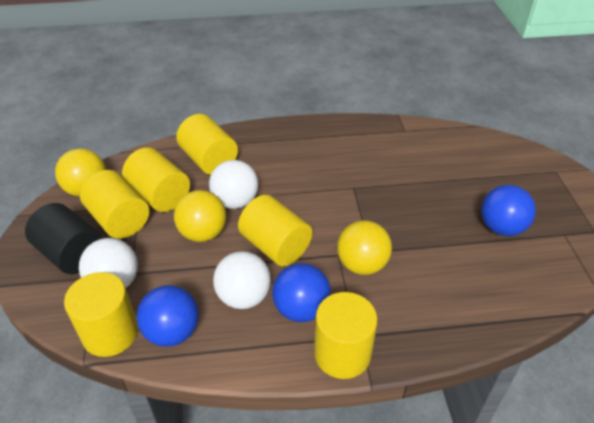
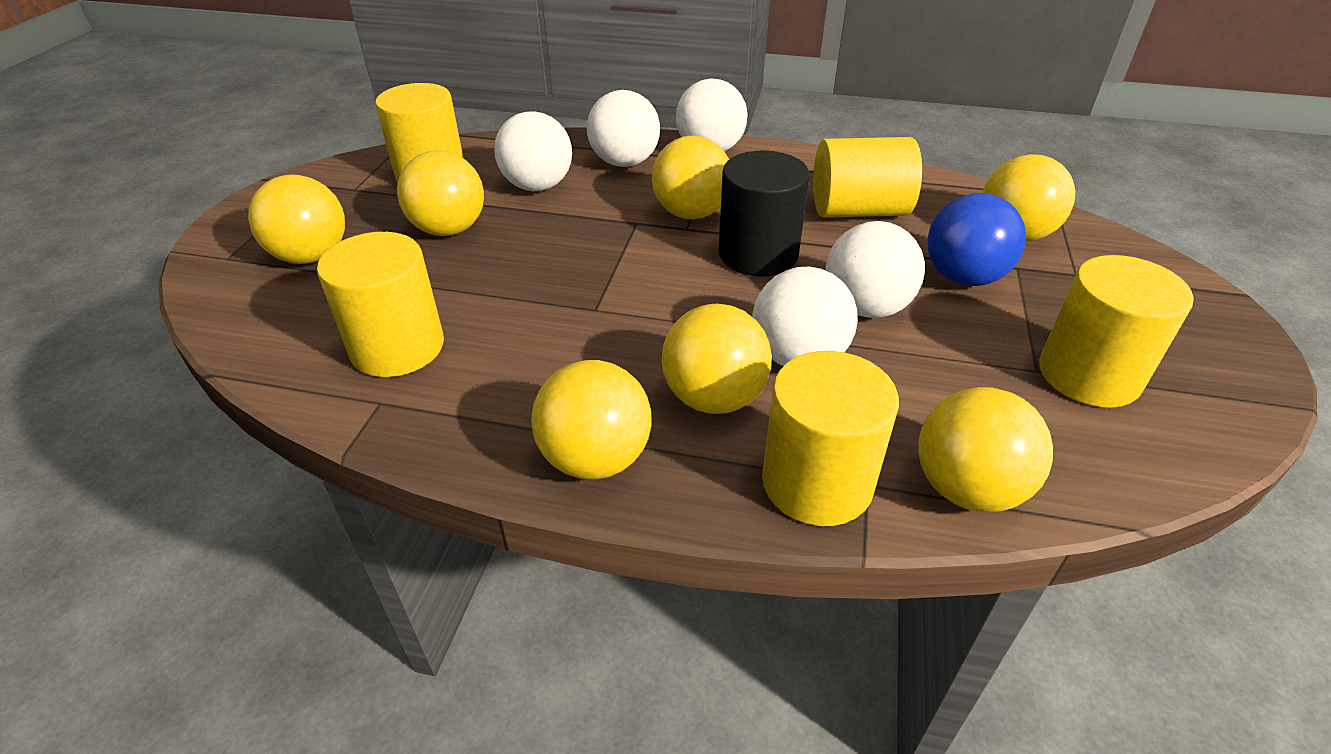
blue ball: [137,285,199,347] [272,263,331,322] [481,185,536,236] = 3 -> [927,193,1026,286] = 1
white ball: [79,238,138,288] [209,160,258,209] [213,251,271,309] = 3 -> [494,111,572,191] [587,90,660,167] [676,78,748,151] [752,267,858,366] [826,221,925,318] = 5
yellow ball: [55,149,106,197] [174,190,226,242] [337,220,392,275] = 3 -> [248,175,345,264] [397,150,484,236] [531,360,652,479] [652,135,729,219] [662,304,772,414] [918,387,1053,512] [982,154,1075,241] = 7
yellow cylinder: [64,272,138,357] [80,170,149,239] [122,147,190,212] [176,114,238,175] [238,195,312,266] [314,292,378,379] = 6 -> [317,232,444,377] [375,83,463,183] [762,351,899,526] [813,137,922,218] [1039,255,1193,408] = 5

